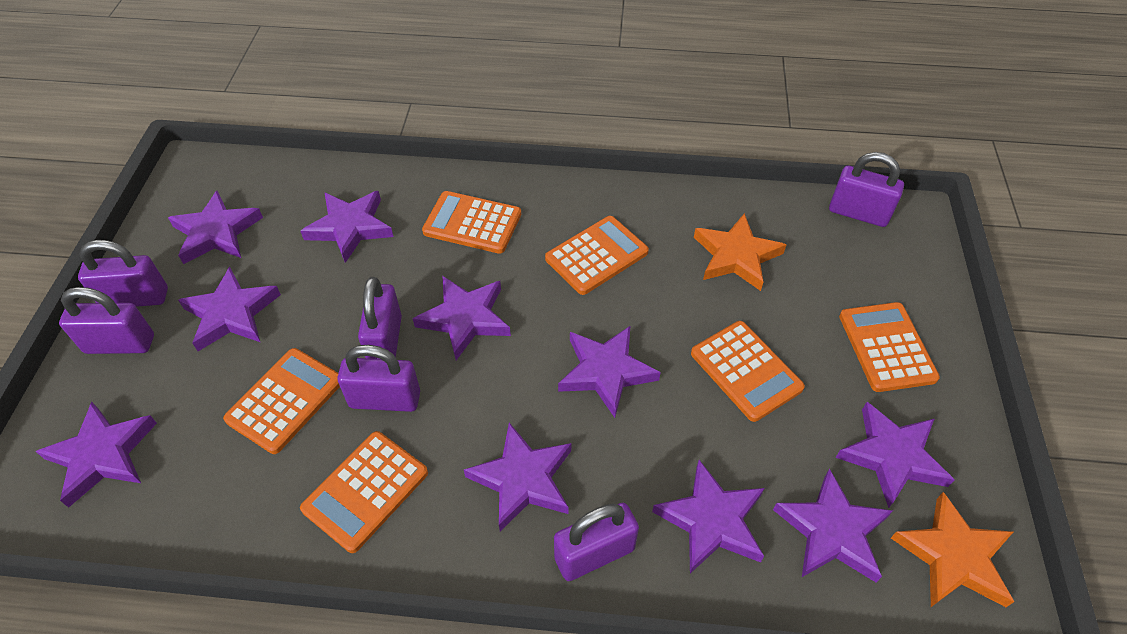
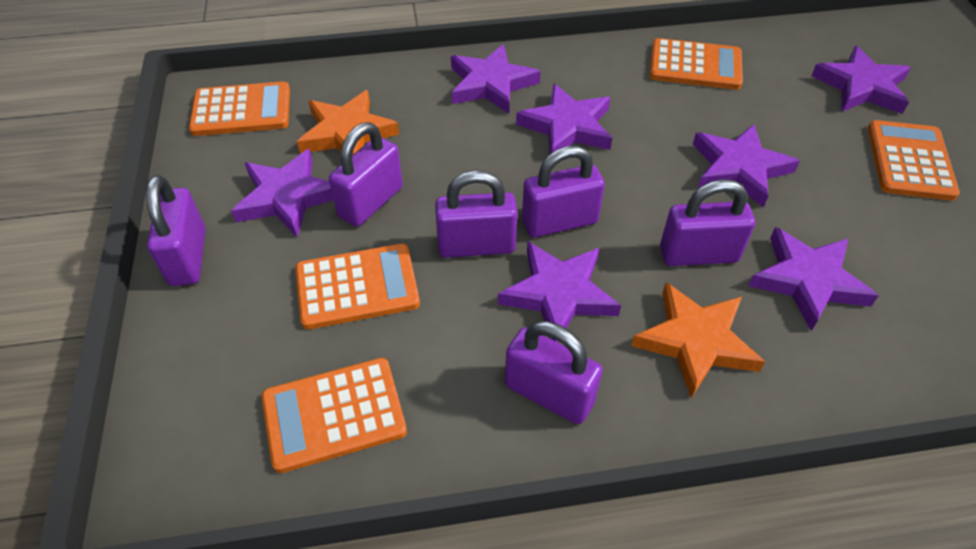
orange calculator: [223,348,340,454] [300,431,428,553] [422,191,521,254] [545,216,649,295] [691,321,805,422] [839,302,940,392] = 6 -> [189,81,290,136] [261,358,407,473] [295,244,420,329] [650,38,743,90] [868,120,960,201] = 5
purple star: [35,402,157,508] [168,191,263,264] [178,267,281,351] [301,191,394,263] [413,276,511,360] [464,423,571,531] [558,325,661,418] [652,460,765,573] [773,468,893,582] [836,402,955,508] = 10 -> [231,149,333,237] [451,44,541,114] [498,242,621,343] [516,84,612,154] [692,124,800,208] [748,227,879,331] [811,46,911,114] = 7

